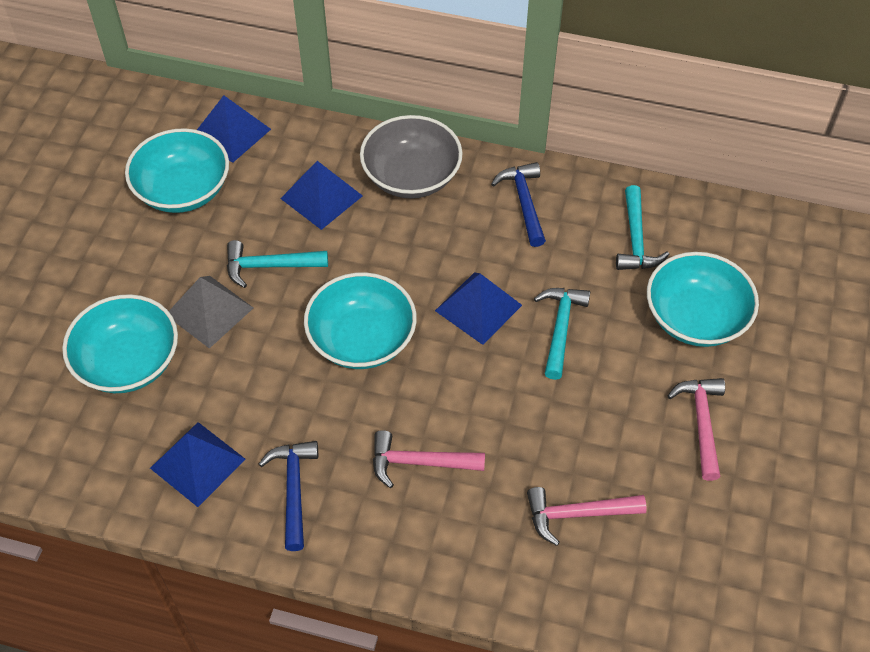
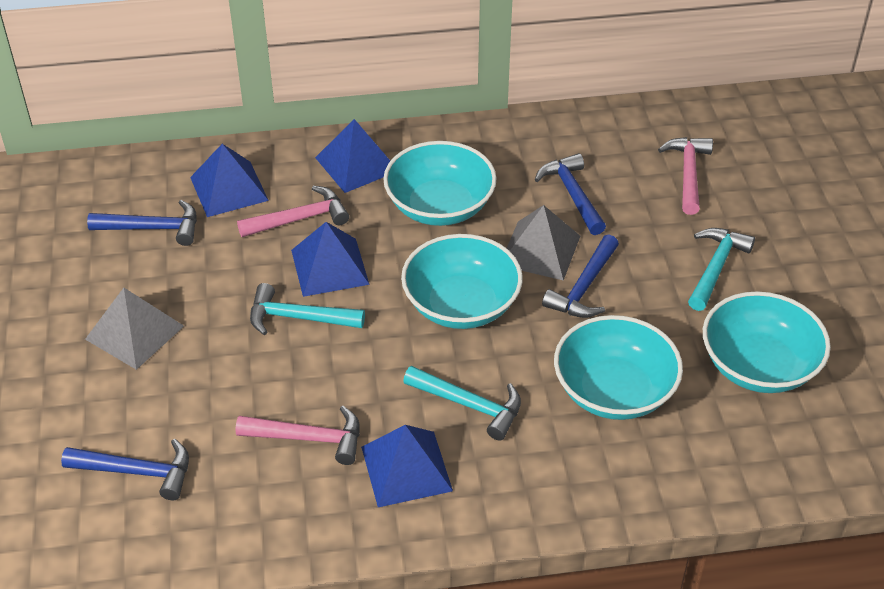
blue hammer: [259,441,318,551] [491,162,546,247] = 2 -> [61,439,189,500] [87,200,197,246] [535,153,606,235] [542,235,619,318] = 4
grey bowl: [360,115,463,198] = 1 -> none = 0
grey pyramid: [169,276,253,349] = 1 -> [85,288,184,370] [507,205,580,281] = 2

